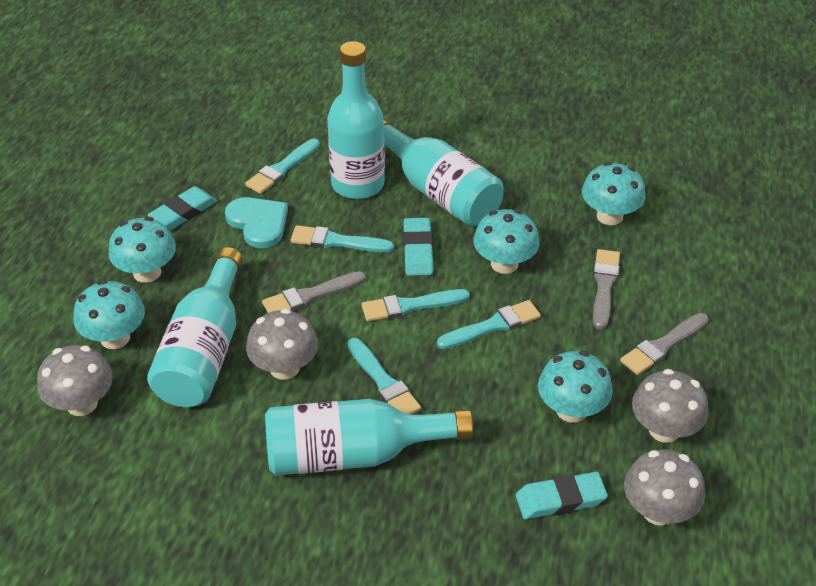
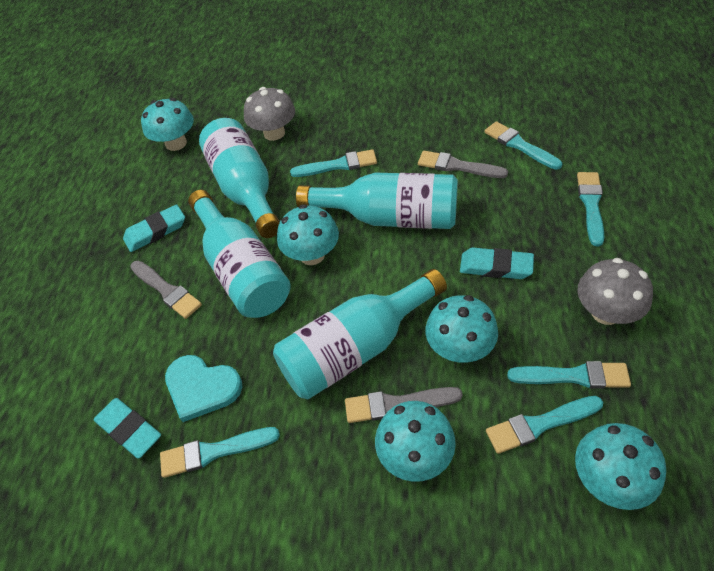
grey mushroom: [37,345,113,416] [246,309,318,380] [624,449,705,526] [632,369,708,443] = 4 -> [244,87,295,141] [577,258,653,325] = 2
turquoise brush: [245,138,320,194] [291,225,394,252] [347,338,421,415] [362,289,470,321] [437,300,541,349] = 5 -> [160,427,280,478] [290,149,377,177] [484,121,562,170] [486,396,603,454] [507,361,631,389] [577,172,604,246] = 6

